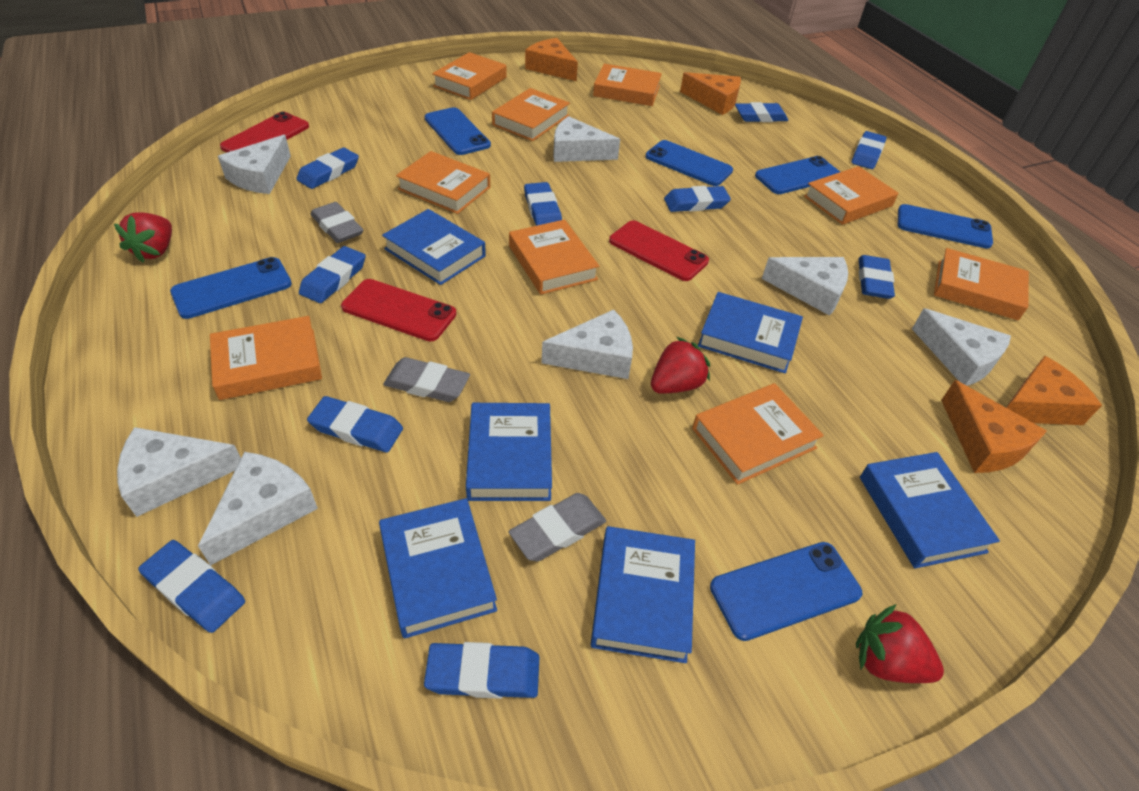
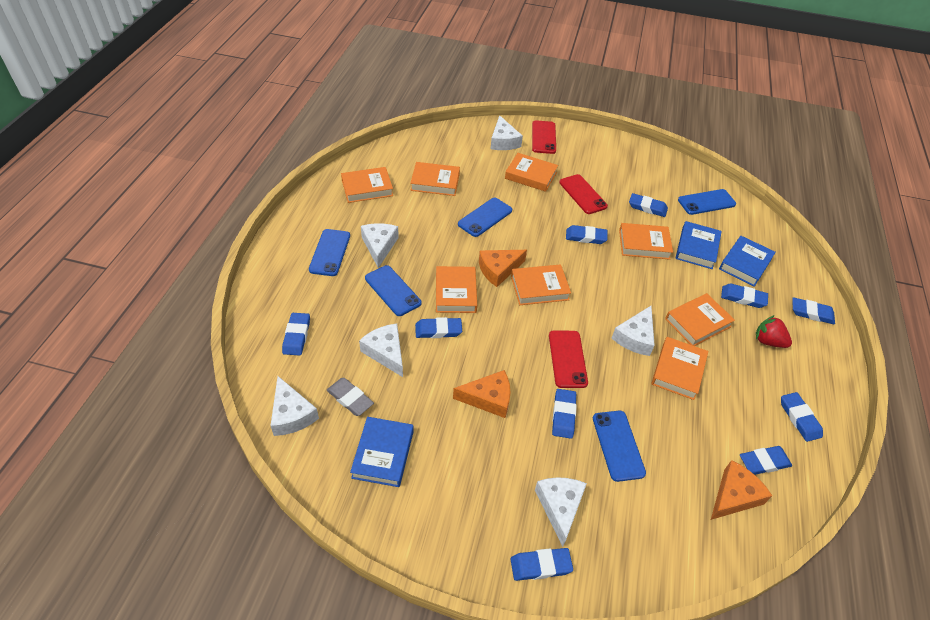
blue book: [379,498,497,639] [382,209,486,285] [466,403,552,501] [591,526,695,663] [698,292,803,374] [860,452,1000,568] = 6 -> [350,417,414,487] [676,221,722,269] [719,236,776,286] = 3
blue phone: [170,257,292,319] [425,107,491,155] [645,140,733,186] [710,542,862,641] [755,156,840,194] [898,204,993,249] = 6 -> [309,229,350,276] [365,265,421,316] [458,198,512,237] [593,411,646,482] [678,189,736,215] = 5
grey eraser: [311,202,363,243] [383,357,470,402] [509,493,606,562] = 3 -> [327,378,374,416] = 1
orange book: [210,316,322,400] [396,151,490,214] [432,52,507,100] [492,88,570,141] [509,219,599,295] [593,64,662,106] [692,383,824,485] [804,166,898,225] [934,248,1029,321] = 9 -> [341,167,393,203] [410,162,460,196] [436,266,477,313] [505,153,558,192] [511,264,571,305] [619,223,673,260] [651,337,708,400] [665,293,735,346] = 8
orange cheese: [525,38,578,81] [680,72,741,115] [941,380,1047,473] [1006,356,1102,425] = 4 -> [453,370,511,418] [479,250,527,287] [711,460,772,520] = 3
red strawberry: [114,213,172,263] [651,337,710,394] [856,604,944,683] = 3 -> [756,315,792,348] = 1
white cheese: [117,427,241,517] [198,452,318,565] [218,135,291,194] [542,310,633,379] [553,116,620,162] [762,257,848,316] [912,308,1011,386] = 7 -> [270,376,319,436] [359,323,403,377] [361,223,399,268] [491,115,523,150] [535,477,587,547] [612,306,655,356] = 6

